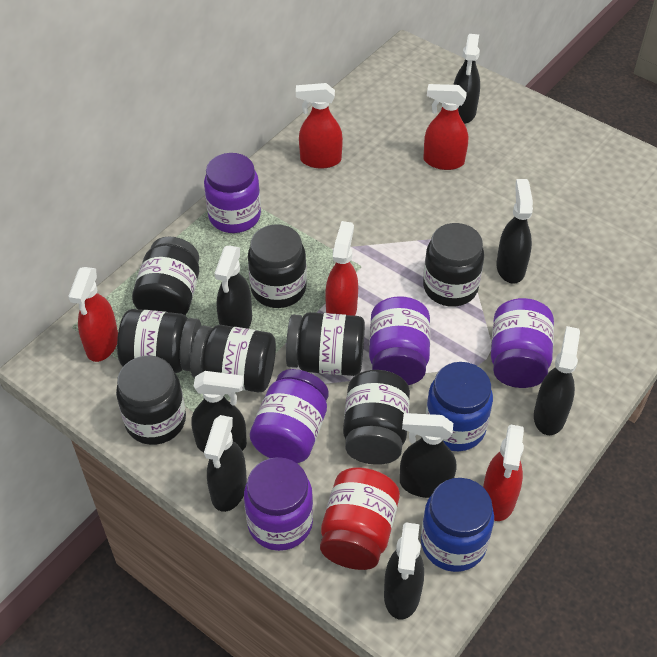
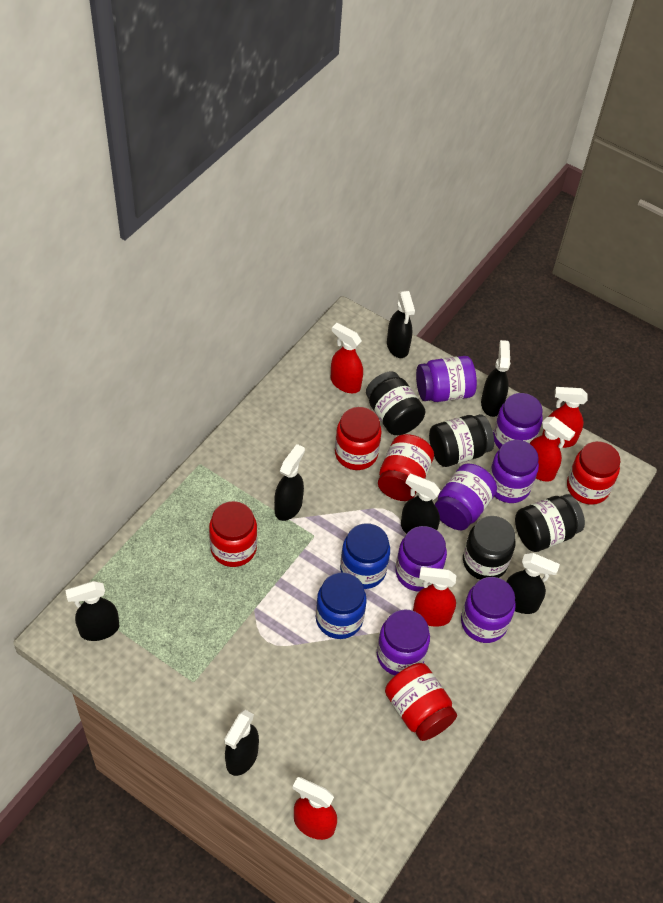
black jar: [116,355,186,445] [117,309,201,373] [132,236,199,315] [190,325,276,393] [248,224,307,308] [286,312,365,376] [343,370,410,465] [423,223,484,307] = 8 -> [366,371,425,435] [429,414,494,467] [463,516,515,580] [515,494,585,552] = 4
black spray bottle: [191,371,247,453] [204,415,247,512] [214,245,252,329] [384,522,424,619] [400,413,456,498] [453,34,480,124] [496,179,533,284] [534,326,580,435] = 8 -> [65,581,119,641] [224,710,259,776] [274,444,305,521] [387,291,415,358] [401,474,441,534] [481,340,510,417] [506,553,560,614] = 7
purple jar: [204,153,261,233] [244,457,313,551] [250,369,329,463] [369,296,430,385] [491,298,554,388] = 5 -> [377,609,430,675] [395,526,447,592] [416,356,477,402] [435,464,497,530] [461,577,516,643] [489,440,539,503] [493,393,543,449] = 7
red jar: [320,467,400,570] = 1 -> [209,501,257,567] [335,407,382,470] [378,434,434,501] [385,663,457,741] [567,441,621,505] = 5

